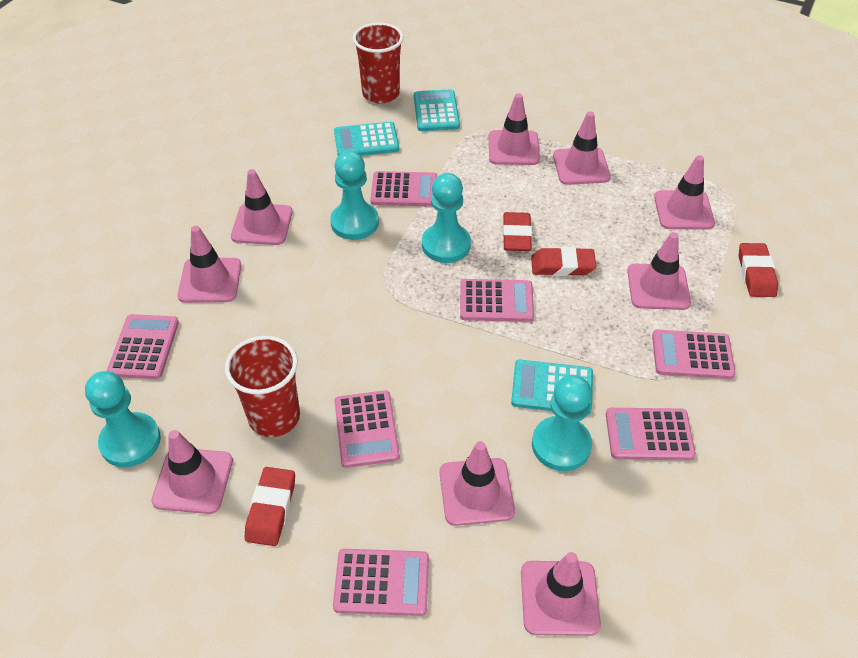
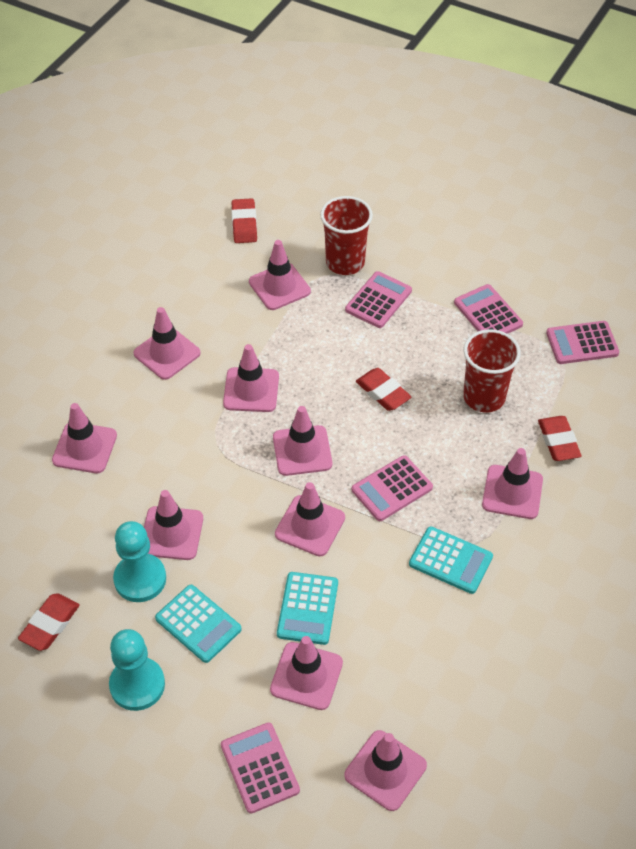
pink calculator: [107,314,179,379] [333,549,429,616] [334,390,400,468] [370,171,437,207] [460,279,534,322] [606,408,696,460] [652,330,736,379] = 7 -> [221,722,300,814] [345,271,412,328] [352,455,433,521] [454,284,523,334] [546,321,619,364] = 5
pink traffic cone: [151,430,233,514] [178,226,241,303] [231,169,293,245] [439,441,515,526] [489,93,540,165] [521,552,601,636] [553,112,611,185] [627,232,691,310] [654,155,715,229] = 9 -> [52,403,117,473] [134,307,201,380] [144,490,203,560] [223,344,279,412] [249,240,311,310] [270,636,343,710] [273,406,332,476] [275,482,345,557] [344,730,427,811] [482,448,543,519] = 10
turquoise pawn: [85,371,161,467] [330,151,379,240] [422,173,471,263] [532,375,592,471] = 4 -> [109,629,165,711] [113,521,166,602] = 2

